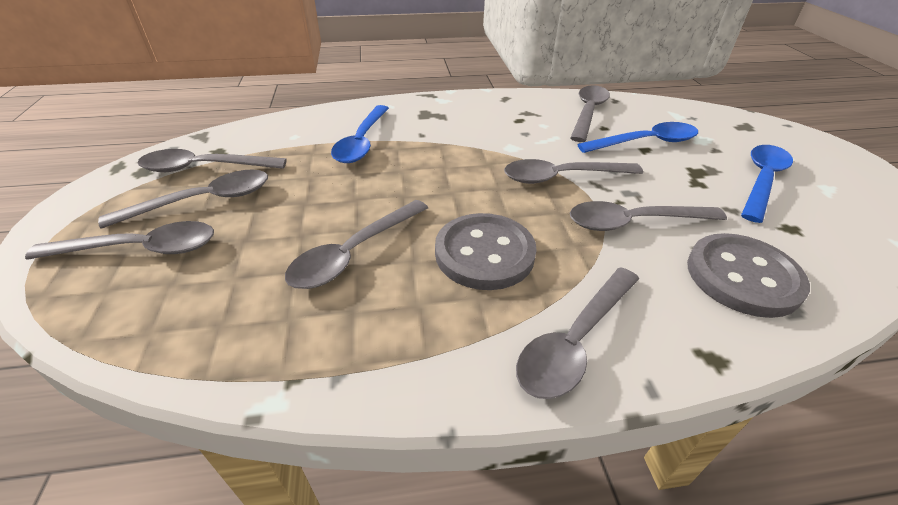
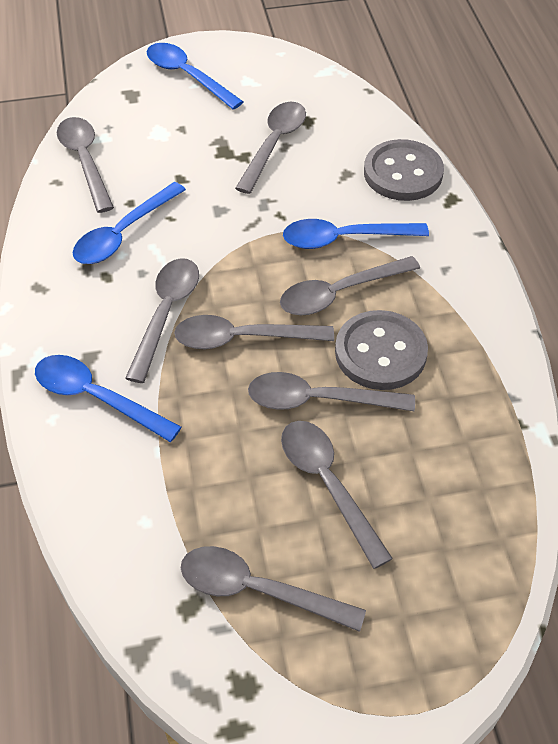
blue spoon: [331,105,389,163] [577,122,698,153] [741,145,793,223] = 3 -> [35,355,182,442] [73,182,186,264] [147,43,243,110] [283,219,429,249] = 4

